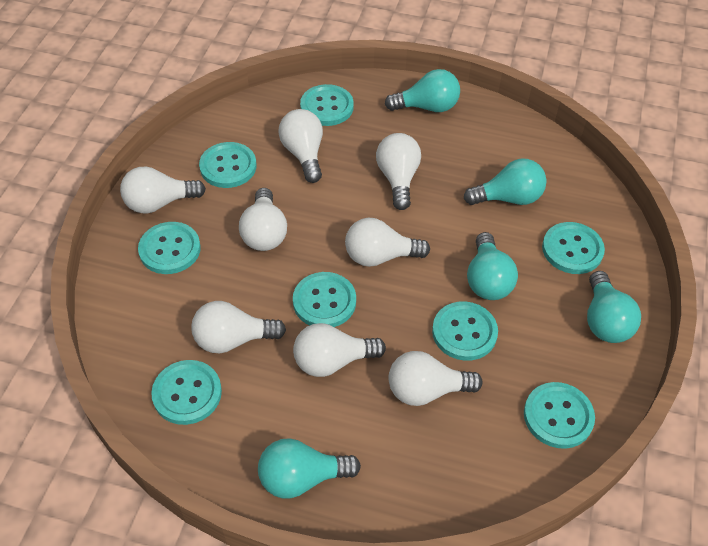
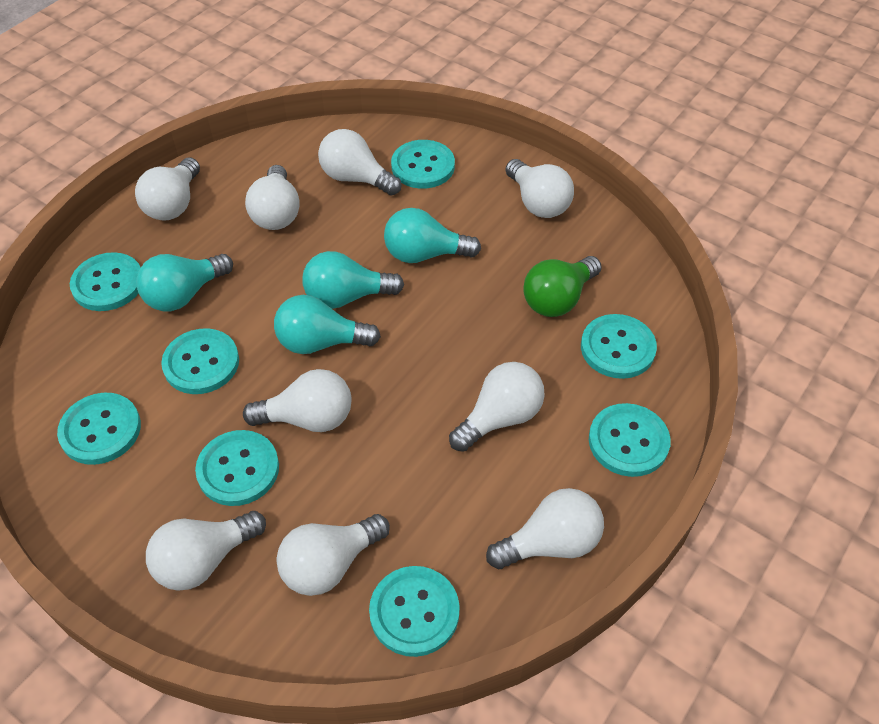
green light bulb: none = 0 -> [523,256,602,317] = 1
turquoise light bulb: [258,438,361,499] [385,69,460,112] [464,159,547,205] [467,232,518,300] [587,271,641,343] = 5 -> [136,254,233,311] [274,295,381,354] [302,251,404,309] [384,208,481,263] = 4
white light bulb: [120,167,206,213] [191,301,286,353] [239,188,287,251] [278,109,323,183] [293,323,386,377] [345,218,430,267] [376,133,421,210] [389,351,482,406] = 8 -> [135,157,200,221] [146,511,266,591] [243,369,352,432] [245,165,300,230] [276,514,390,596] [318,129,402,196] [449,362,545,452] [486,488,604,569] [505,159,574,218] = 9

